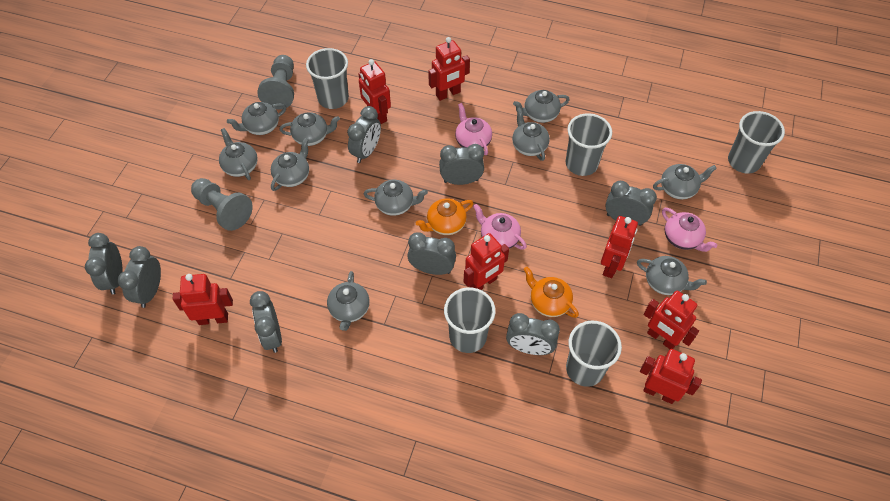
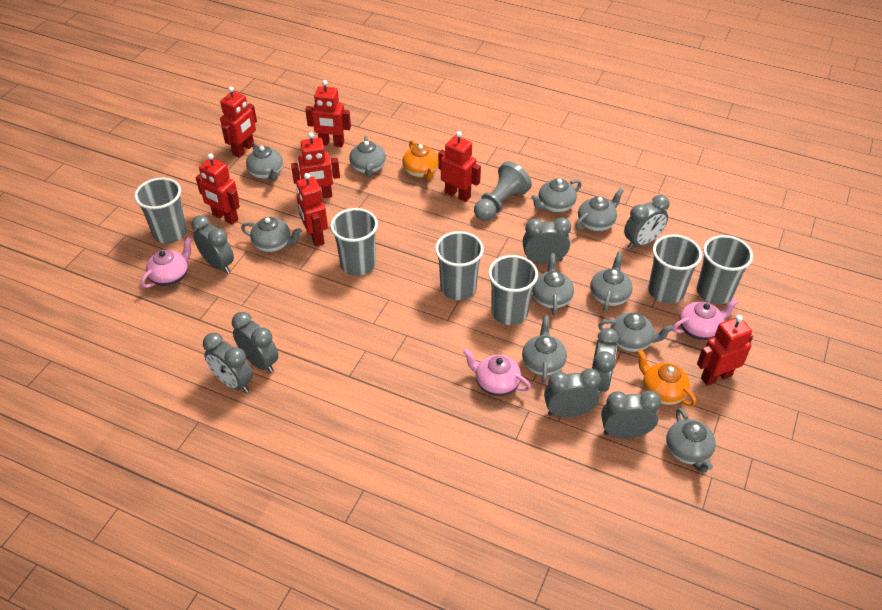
grey cup: [306,48,349,109] [444,287,496,353] [566,113,612,176] [566,321,622,387] [728,111,785,173] = 5 -> [134,178,187,244] [330,208,378,276] [435,231,484,300] [488,255,538,325] [648,234,702,304] [697,235,753,304] = 6
grey pawn: [191,178,253,231] [257,55,294,109] = 2 -> [474,161,532,221] = 1

